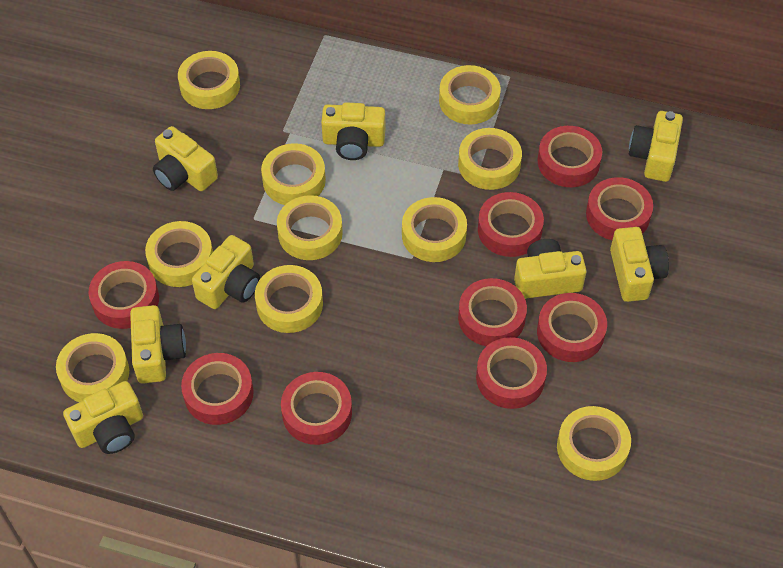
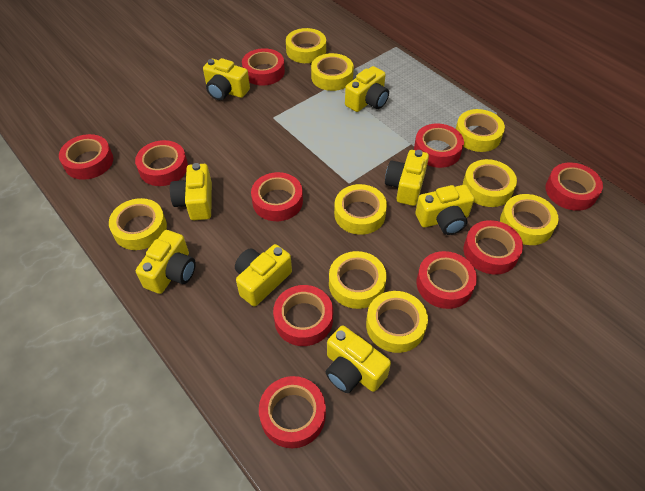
red tape: [89,261,159,329] [181,353,254,425] [281,372,352,445] [458,278,527,346] [476,337,547,409] [478,192,544,257] [537,293,607,362] [538,126,602,187] [586,177,653,240] = 9 -> [59,134,113,180] [135,140,188,186] [242,48,285,86] [251,172,303,221] [259,376,326,448] [273,285,333,346] [414,123,464,168] [416,251,477,309] [464,220,523,275] [545,163,603,211] = 10
yellow tape: [56,333,129,402] [145,221,213,287] [178,51,240,109] [255,265,323,333] [261,143,326,205] [277,195,343,260] [402,197,467,262] [439,65,501,124] [458,128,522,190] [557,406,631,481] = 10 -> [109,198,167,250] [286,28,326,63] [311,53,354,91] [329,251,386,309] [334,184,387,235] [366,291,428,353] [456,109,505,152] [463,159,517,207] [500,194,559,245] = 9

